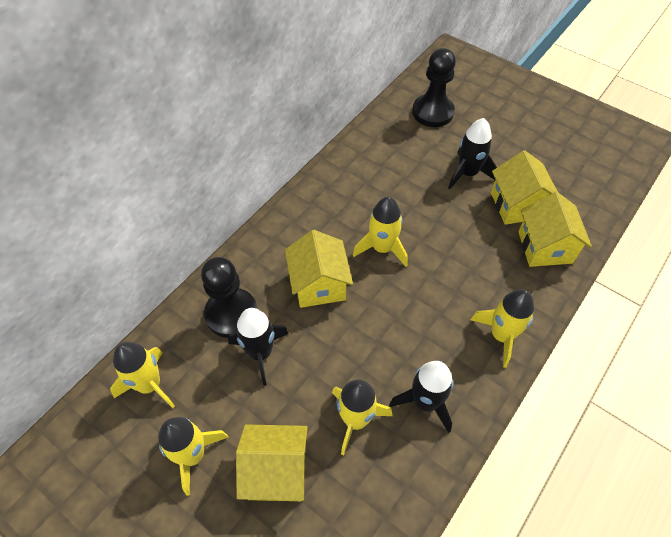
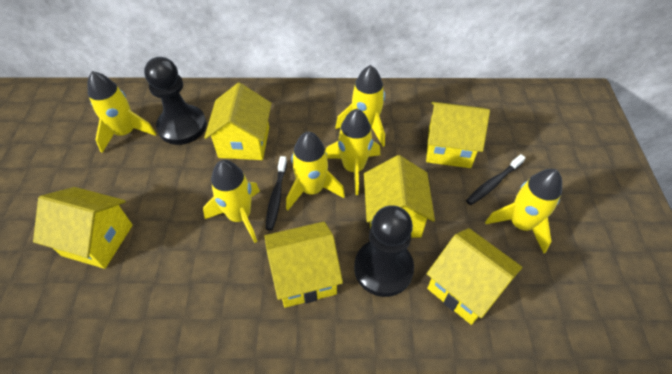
black rocket: [228,308,289,386] [389,361,453,433] [448,118,497,189] = 3 -> none = 0
black toothbrush: none = 0 -> [265,156,287,230] [466,154,526,205] = 2
yellow house: [236,424,308,501] [285,230,353,308] [491,150,558,225] [518,192,592,267] = 4 -> [33,187,133,269] [204,83,271,160] [265,222,343,308] [364,155,435,238] [426,102,490,168] [427,228,523,325] = 6
yellow rocket: [110,342,175,408] [158,417,228,496] [332,379,392,455] [353,197,408,267] [470,289,534,368] = 5 -> [87,71,156,153] [203,160,260,243] [286,132,345,210] [326,109,380,195] [335,65,385,147] [485,169,562,253] = 6

